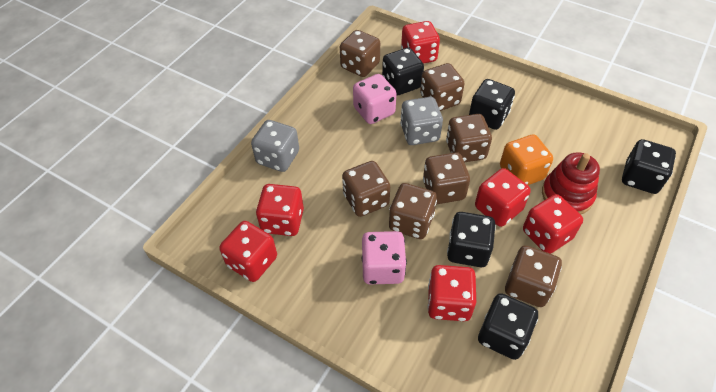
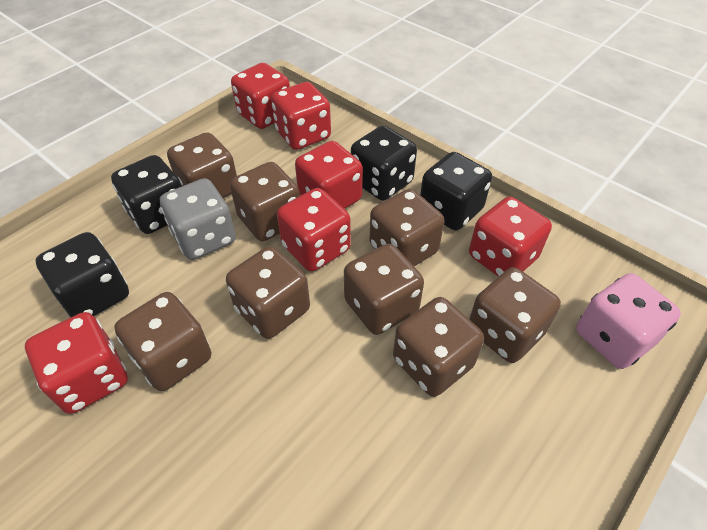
black dice: [382,48,424,95] [447,212,496,267] [469,79,515,130] [478,293,538,360] [622,139,676,194] = 5 -> [35,232,129,317] [111,155,182,234] [351,126,417,201] [420,152,492,230] = 4
brown dice: [340,30,380,77] [342,161,390,217] [389,183,437,239] [420,63,465,111] [423,152,470,204] [446,114,492,162] [505,245,562,307] = 7 -> [114,292,211,391] [167,132,237,198] [226,246,310,339] [230,162,300,241] [344,244,424,335] [369,189,445,266] [393,297,484,397] [469,267,561,363] = 8
grey dice: [251,120,299,172] [400,97,443,145] = 2 -> [160,178,236,260] = 1
orange dice: [500,134,553,185] = 1 -> none = 0
pink dice: [353,74,397,124] [362,231,407,284] = 2 -> [576,273,681,369] = 1
red stacking toy: [542,152,600,214] = 1 -> none = 0

